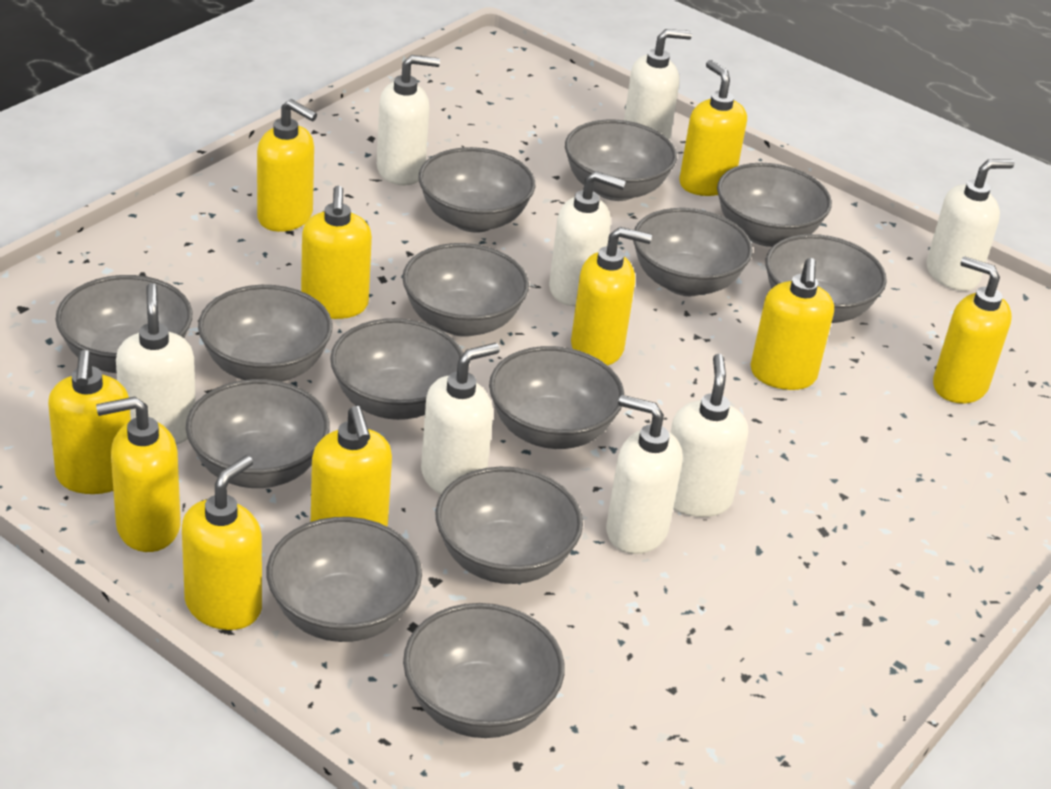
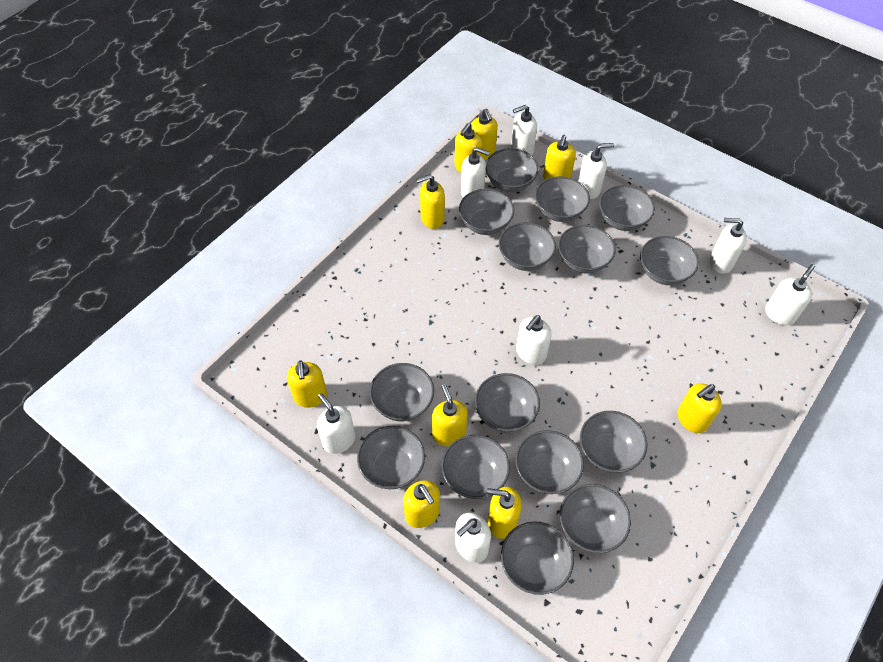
grey bowl: [55,275,192,373] [186,379,330,488] [198,285,332,382] [267,517,422,642] [330,318,463,420] [402,243,529,337] [403,603,565,738] [418,147,535,233] [435,467,583,584] [489,346,624,449] [565,120,677,201] [633,208,753,296] [717,163,832,247] [766,234,887,323] = 14 -> [357,426,425,489] [370,363,434,422] [441,435,510,499] [459,189,514,235] [475,373,540,433] [486,148,539,192] [499,222,556,271] [501,521,574,595] [515,430,584,494] [535,176,590,222] [558,225,616,274] [560,484,631,553] [580,411,647,473] [599,185,655,231] [640,236,699,285] = 15
yellow soap dispenser: [48,350,131,494] [96,397,181,552] [182,455,262,630] [257,99,317,232] [301,186,372,319] [311,406,392,526] [571,227,652,365] [679,60,747,196] [750,258,834,390] [933,256,1012,404] = 10 -> [287,360,327,408] [403,480,440,528] [416,174,445,229] [432,384,468,446] [455,123,483,173] [471,108,498,160] [487,487,522,539] [543,135,576,180] [677,383,722,433] = 9

